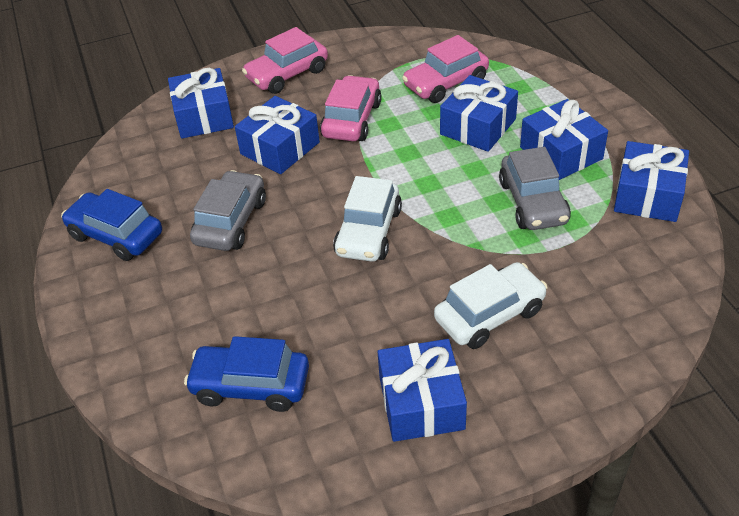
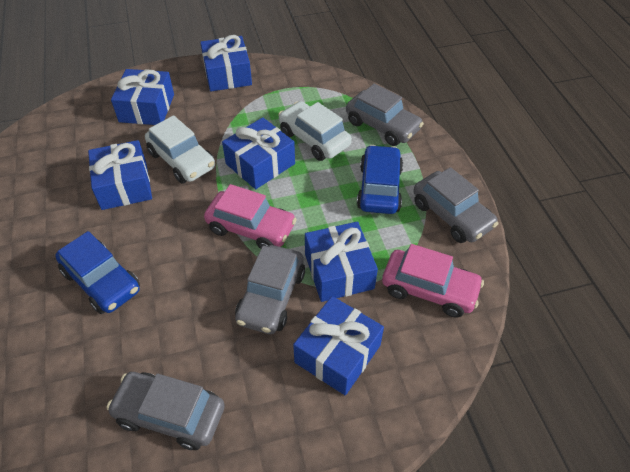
grey car: [190,170,266,251] [499,147,571,230] = 2 -> [107,372,225,450] [235,245,305,334] [346,83,424,146] [413,167,498,243] = 4
pink car: [242,27,328,94] [320,75,382,141] [402,35,489,103] = 3 -> [204,184,297,249] [382,244,484,317] = 2

